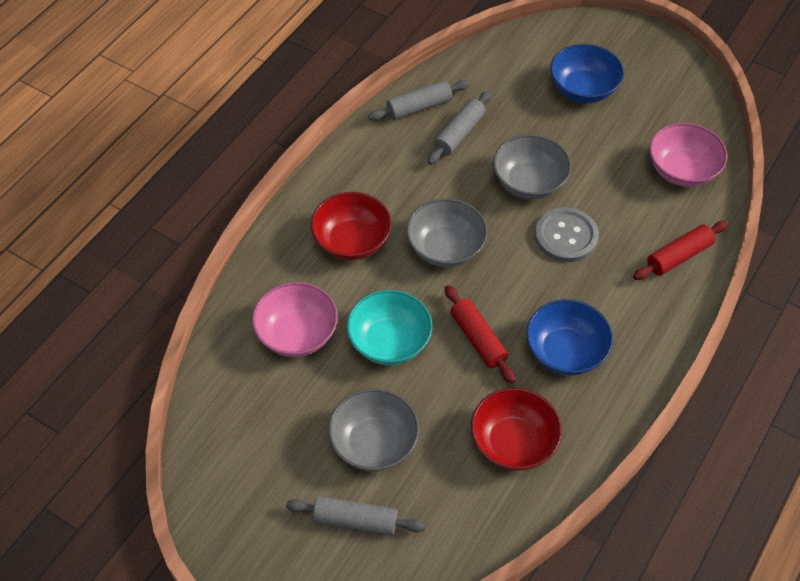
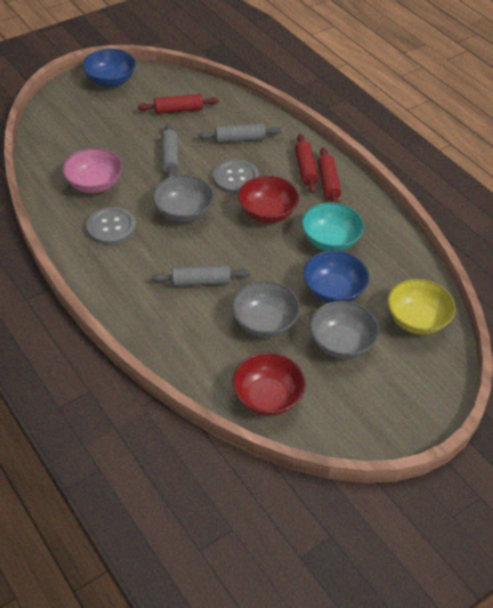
grey button: [535,207,599,262] = 1 -> [86,207,136,245] [213,159,259,194] = 2
pink bowl: [252,282,338,357] [649,123,728,187] = 2 -> [62,148,123,193] = 1
red rolling pin: [445,285,515,384] [633,221,728,280] = 2 -> [138,94,219,114] [295,134,319,194] [318,147,341,203] = 3
yellow bowl: none = 0 -> [388,279,456,335] = 1

